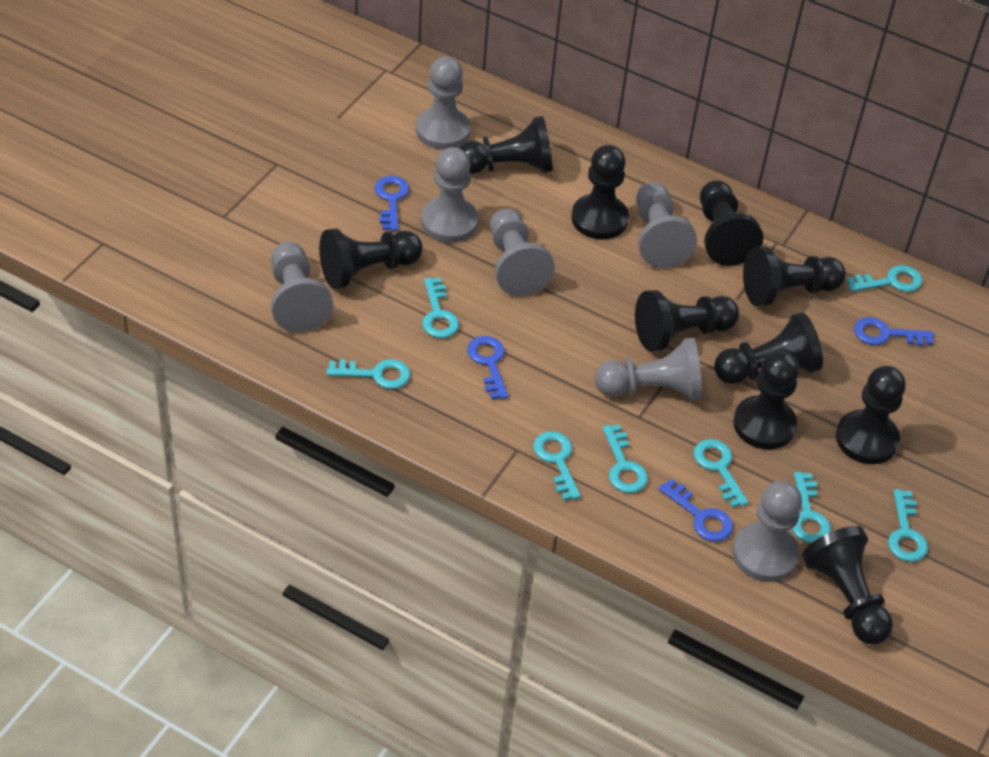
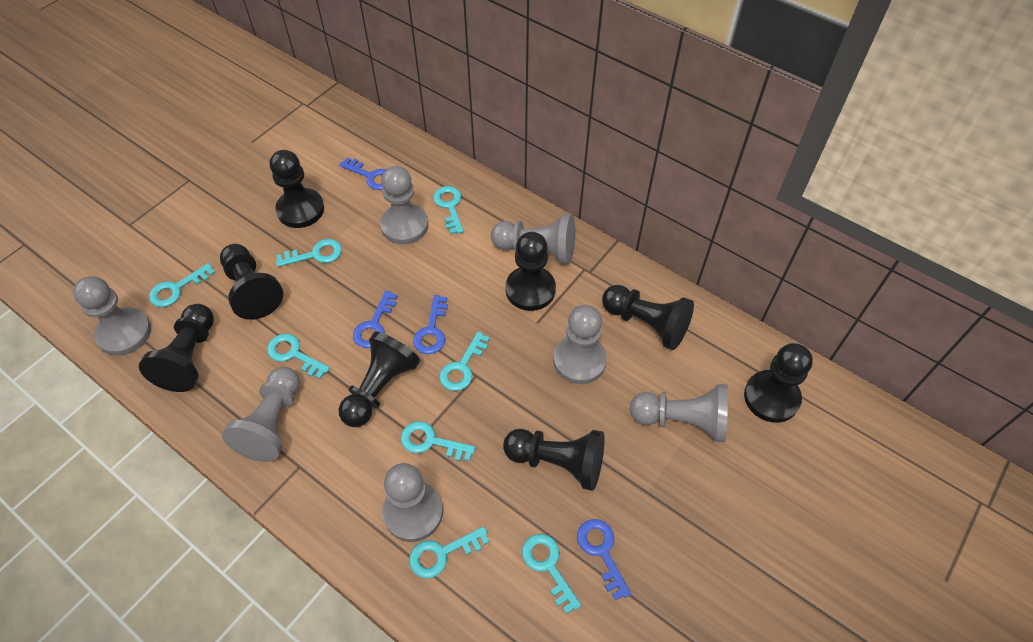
black pawn: [319,228,423,289] [459,116,553,174] [571,145,629,239] [635,290,739,351] [700,180,763,266] [714,312,823,384] [733,351,799,450] [743,247,846,306] [802,526,893,645] [836,366,906,464] = 10 -> [139,304,214,392] [220,244,283,320] [270,150,324,228] [338,331,420,427] [503,429,605,491] [506,232,556,311] [602,285,694,350] [744,343,813,423] = 8

